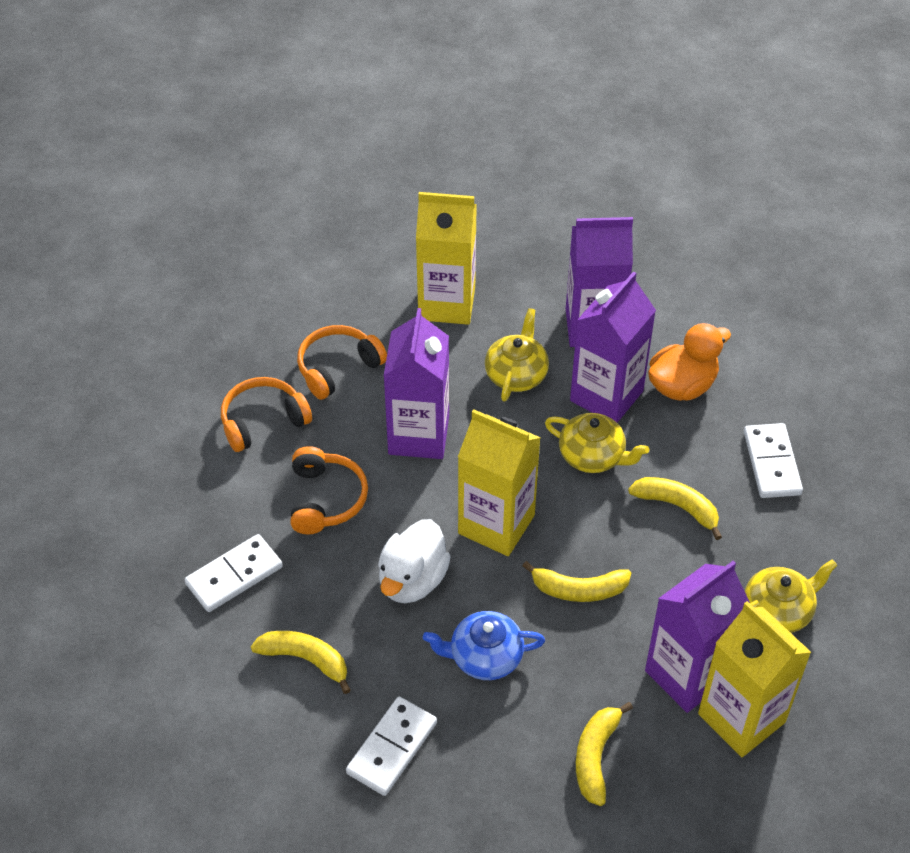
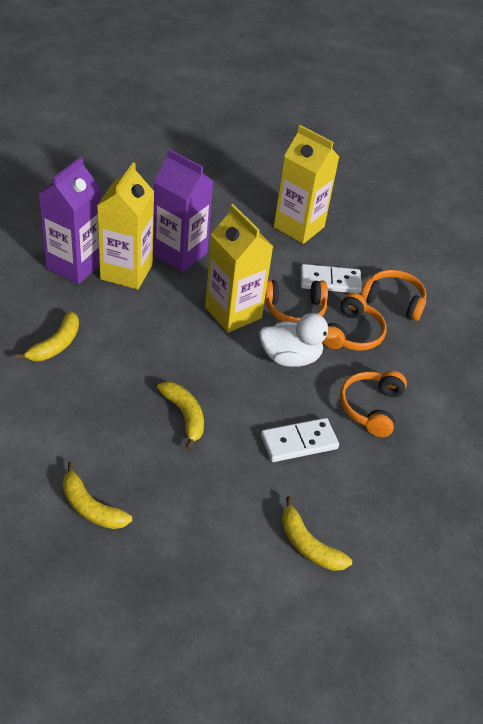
blue teapot: [423,611,545,680] = 1 -> none = 0
orange duck: [648,323,731,401] = 1 -> none = 0
orange headphones: [221,377,312,452] [290,446,368,534] [297,325,387,400] = 3 -> [264,280,328,323] [322,293,387,351] [340,371,407,437] [361,269,427,321] = 4
purple carton: [384,308,449,459] [566,217,633,347] [570,271,656,423] [645,561,750,713] = 4 -> [38,157,101,284] [153,149,213,272] = 2
white domino: [185,534,283,612] [346,697,437,796] [744,423,803,498] = 3 -> [261,418,339,462] [301,264,362,294] = 2
yellow teapot: [485,308,549,402] [545,413,649,473] [745,559,837,633] = 3 -> none = 0

